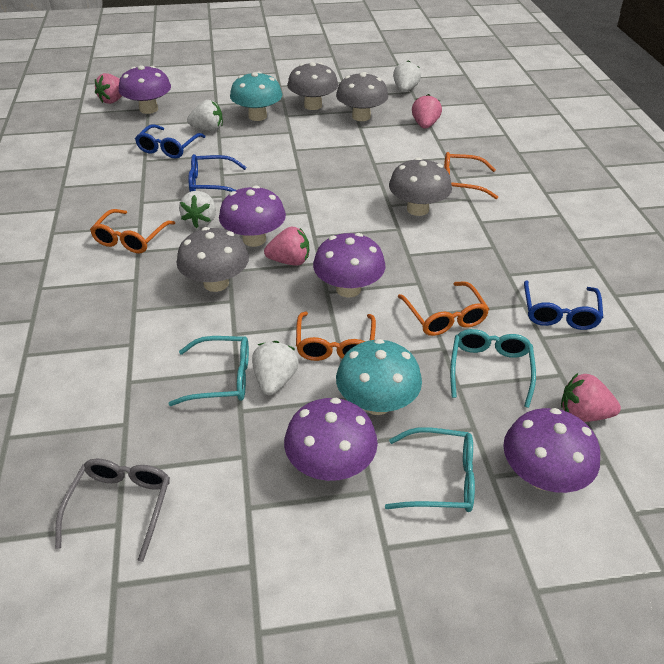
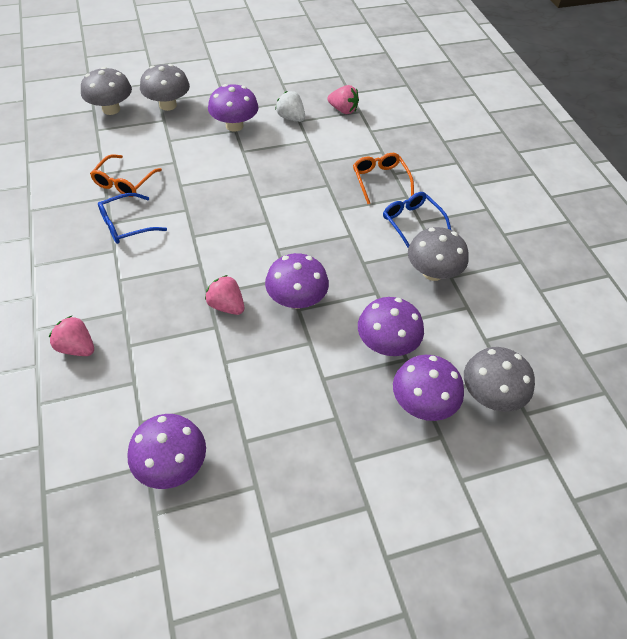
blue glasses: [135,124,206,158] [188,154,246,192] [524,280,603,330] = 3 -> [98,193,167,244] [383,192,451,248] = 2
grey glasses: [55,459,170,562] = 1 -> none = 0
orange glasses: [90,209,175,253] [296,312,376,361] [398,281,489,336] [444,152,498,199] = 4 -> [90,154,162,197] [353,153,414,204] = 2
pink strawberry: [95,73,122,104] [264,226,309,266] [412,94,442,129] [561,373,621,422] = 4 -> [49,316,94,356] [205,275,244,315] [328,85,359,114] = 3
turquoise glasses: [168,336,249,406] [385,427,475,512] [450,329,536,408] = 3 -> none = 0
turquoise mushroom: [230,72,282,121] [336,339,422,415] = 2 -> none = 0
white strawberry: [179,191,216,228] [187,100,223,131] [252,341,299,395] [393,60,421,92] = 4 -> [275,91,305,122] = 1

